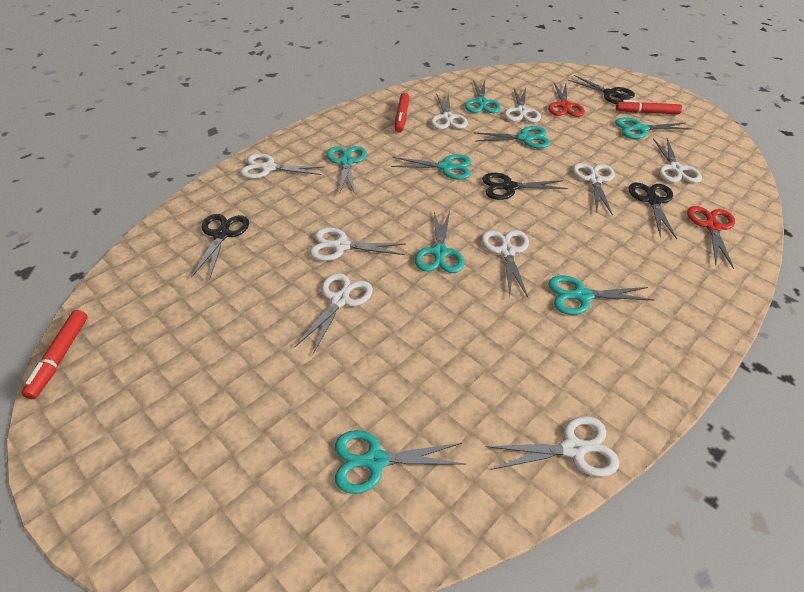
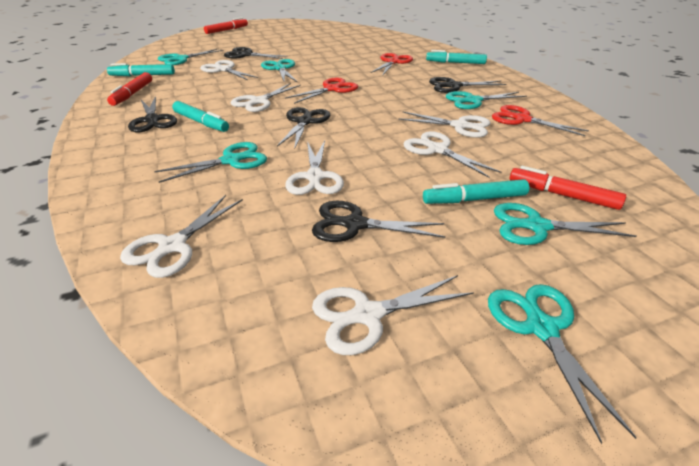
black scissors: [191,214,249,280] [482,173,568,200] [568,75,635,104] [628,183,677,239] = 4 -> [128,96,177,132] [224,47,288,59] [277,107,330,150] [312,201,445,242] [429,77,507,93] = 5
red scissors: [548,83,585,117] [687,206,735,269] = 2 -> [285,78,358,104] [371,53,413,75] [492,105,589,136] = 3
turquoise marker: none = 0 -> [107,63,175,76] [172,101,229,132] [423,179,530,204] [426,50,487,64] = 4
turquoise scissors: [326,146,367,194] [335,430,465,494] [391,154,471,180] [415,211,464,273] [465,80,501,113] [474,126,551,148] [548,275,655,315] [615,117,692,139] = 8 -> [154,142,267,183] [158,49,224,65] [261,59,297,82] [446,91,527,109] [488,284,637,444] [494,203,636,245] = 6
white scissors: [240,153,324,179] [295,273,373,354] [310,227,406,261] [431,92,468,129] [481,230,529,297] [486,416,619,477] [504,87,541,123] [572,163,615,216] [653,138,702,183] = 9 -> [120,195,243,278] [200,60,258,80] [230,83,301,112] [285,140,344,195] [312,275,474,355] [398,112,491,138] [403,131,501,178] = 7

